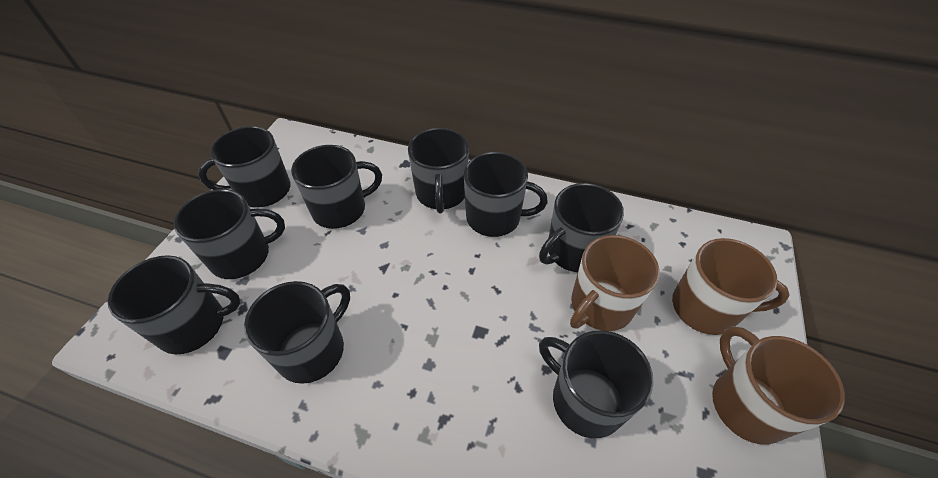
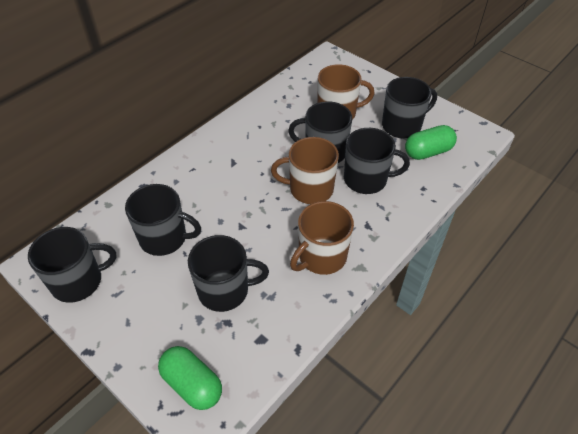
black mug: [108,255,240,354] [173,189,285,279] [198,126,290,207] [244,281,350,384] [291,145,382,229] [408,128,469,213] [464,152,548,237] [539,183,624,272] [539,330,654,439] = 9 -> [28,227,116,303] [125,184,201,256] [188,235,269,312] [288,101,352,163] [344,128,410,194] [382,77,437,139] = 6
green capsule: none = 0 -> [158,346,222,410] [405,125,457,160] = 2

